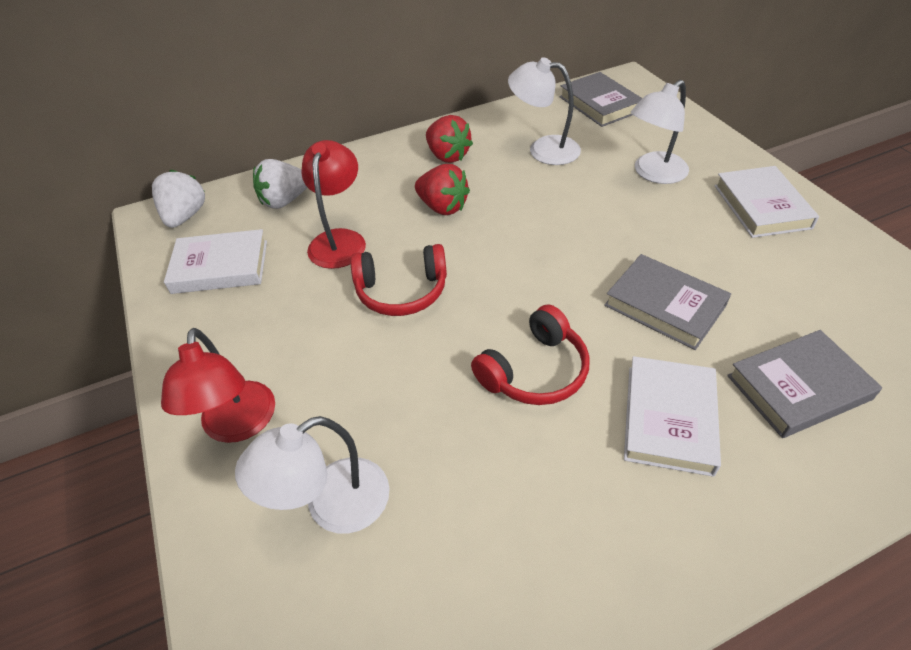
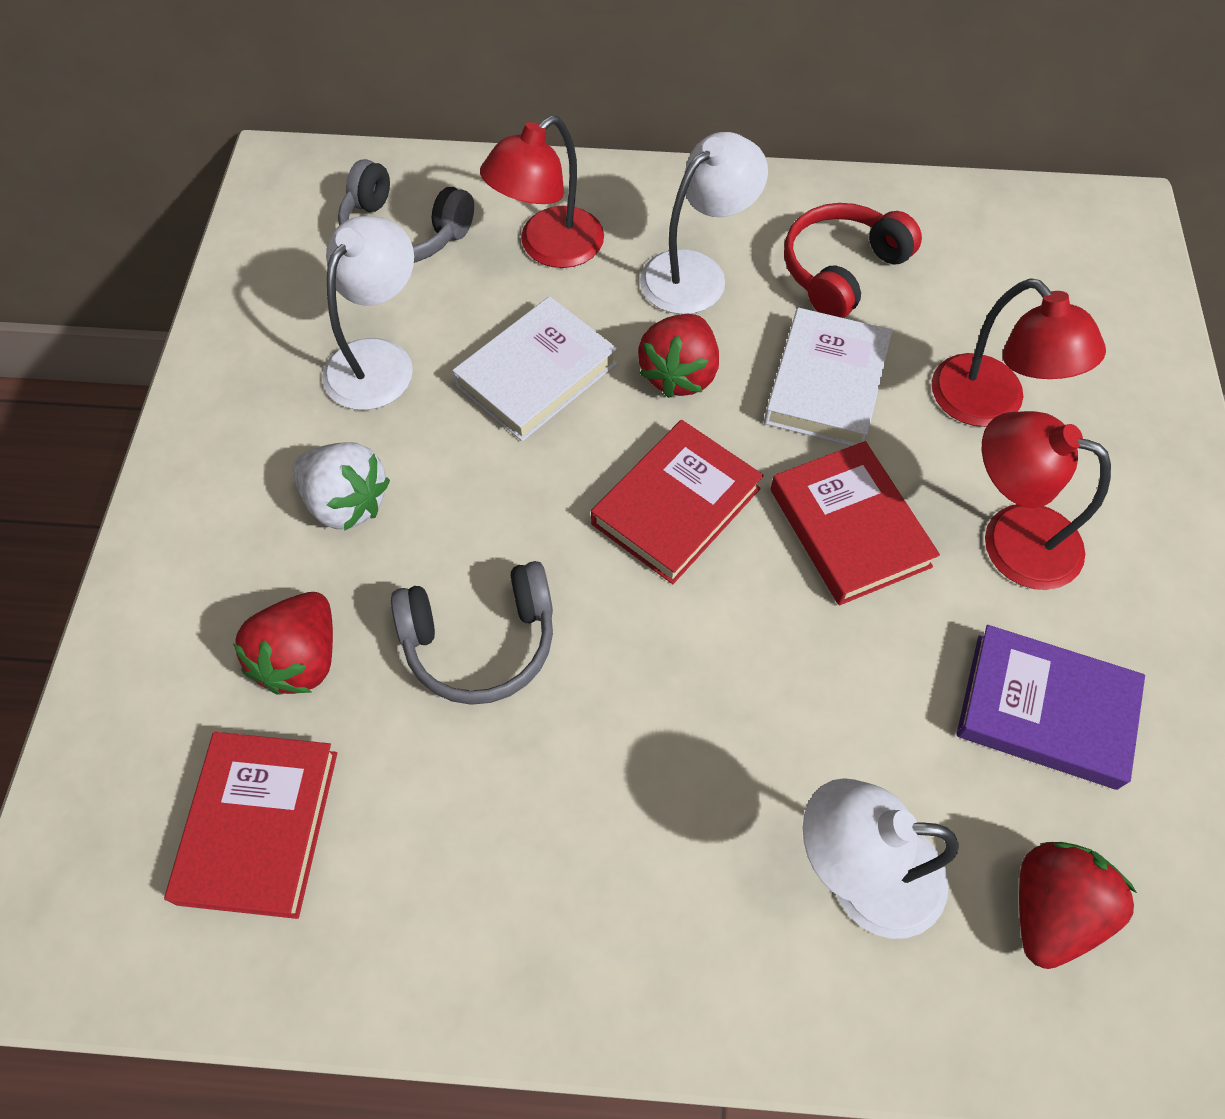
grey book: [560,72,642,127] [604,254,731,350] [727,330,882,438] = 3 -> none = 0
grey headphones: none = 0 -> [338,159,474,263] [391,561,553,705] = 2
purple book: none = 0 -> [956,625,1145,790] = 1
red book: none = 0 -> [164,732,337,919] [591,420,764,584] [771,441,940,605] = 3
red headphones: [351,244,447,316] [471,305,590,405] = 2 -> [784,203,922,318] = 1
red lamp: [161,328,275,443] [302,140,366,269] = 2 -> [480,116,604,268] [932,278,1106,427] [982,411,1111,590] = 3
red strawberry: [415,164,470,215] [426,115,473,163] = 2 -> [233,592,333,695] [638,314,719,398] [1019,842,1137,969] = 3
white book: [164,229,267,294] [624,356,721,477] [714,166,819,238] = 3 -> [452,296,617,441] [764,308,893,446] = 2
white strawberry: [152,170,205,228] [253,159,307,209] = 2 -> [292,442,390,531] = 1

